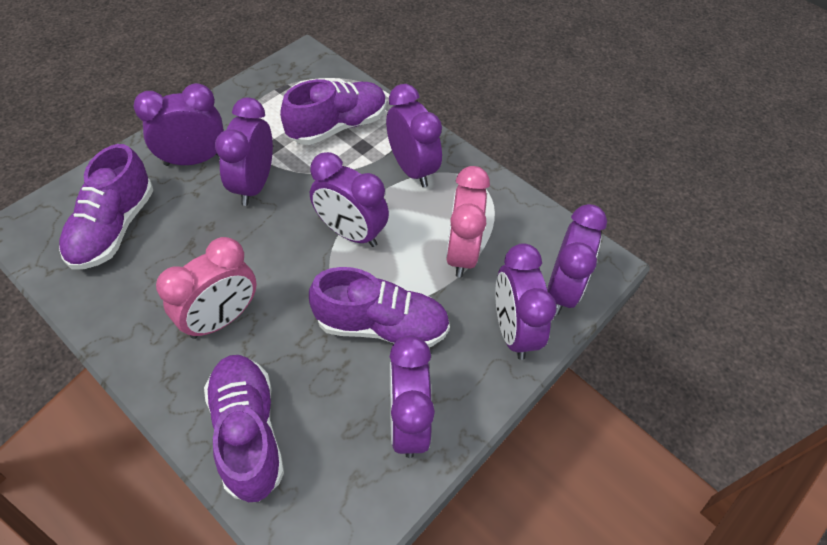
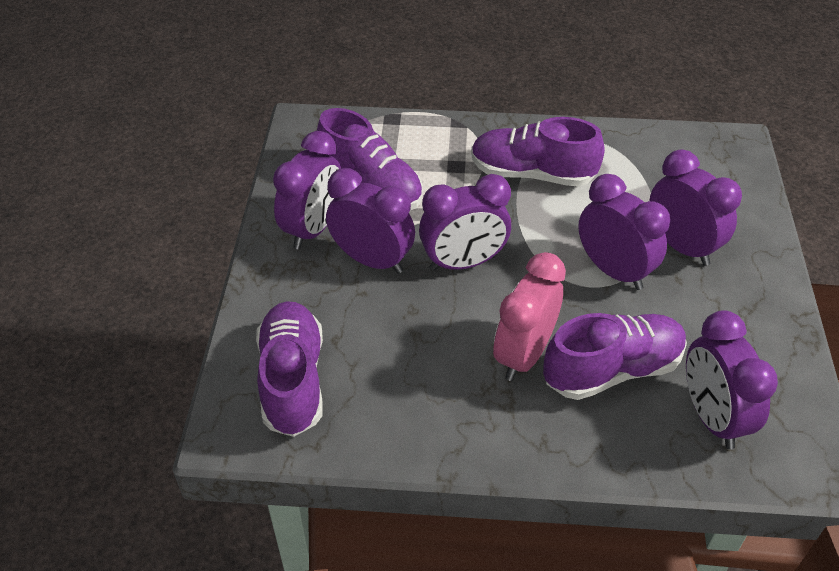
pink clock: [156,237,257,339] [446,166,490,278] = 2 -> [493,252,566,381] = 1
purple clock: [134,83,224,166] [215,98,273,206] [310,152,389,247] [386,84,442,187] [390,336,435,458] [495,243,557,360] [547,204,607,315] = 7 -> [273,131,341,250] [326,168,415,274] [419,174,511,271] [578,174,670,290] [649,149,742,266] [686,310,778,449] = 6

